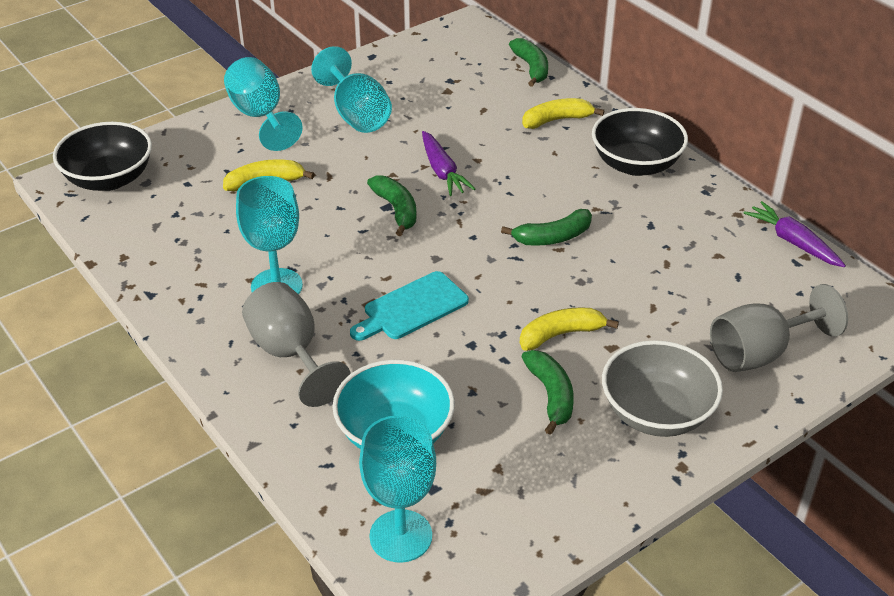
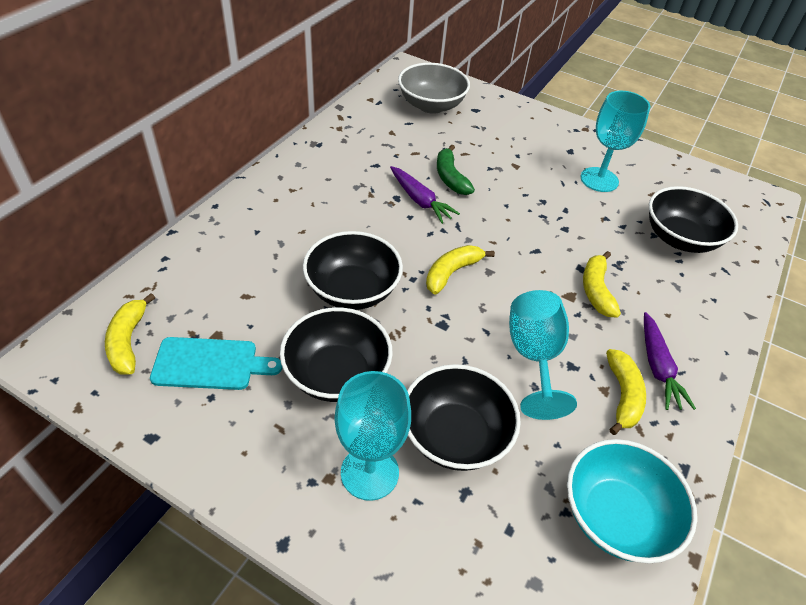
black bowl: [53,122,152,191] [592,108,688,176] = 2 -> [280,307,393,402] [303,231,403,310] [407,364,521,471] [649,186,738,253] = 4
green banana: [367,176,416,236] [501,209,592,246] [509,38,548,87] [521,350,574,435] = 4 -> [437,145,475,195] = 1
grey goblet: [242,282,351,407] [710,284,848,372] = 2 -> none = 0
turquoise goblet: [224,57,303,151] [236,176,303,295] [311,46,392,133] [359,415,436,563] = 4 -> [335,371,411,501] [509,290,577,420] [581,91,650,192] = 3
yellow banana: [223,159,315,191] [520,307,619,351] [522,98,604,129] = 3 -> [105,293,155,374] [426,245,495,295] [583,251,621,318] [606,349,646,435] = 4

